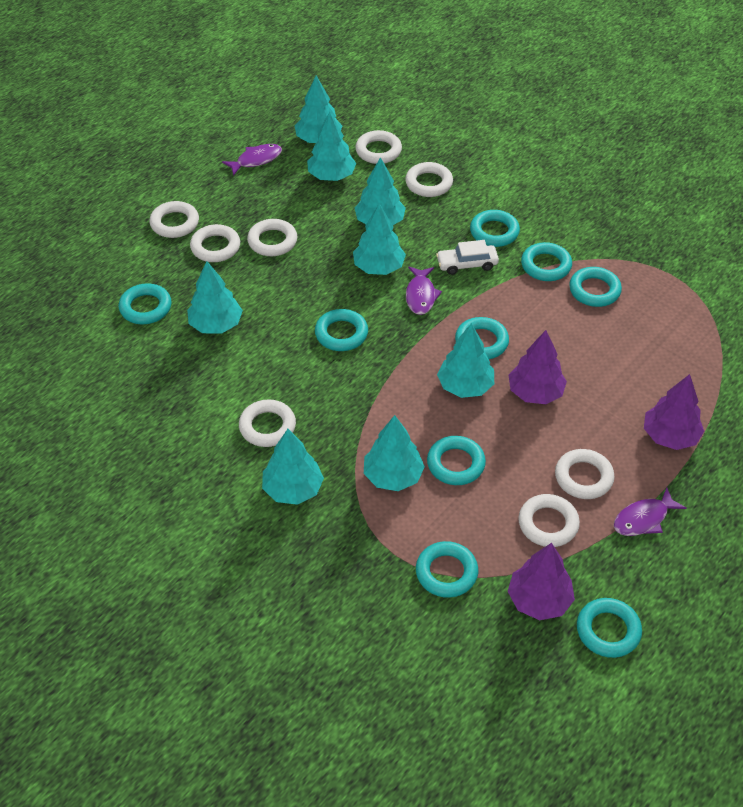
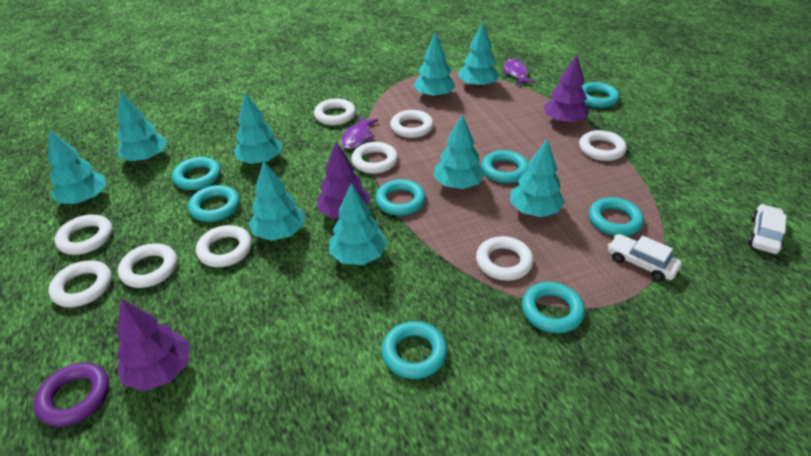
purple fish: [222,144,282,176] [406,267,442,315] [614,487,687,536] = 3 -> [341,116,378,149] [502,59,535,85] = 2
purple ring: none = 0 -> [33,362,109,427] = 1
turquoise ring: [119,283,172,324] [315,309,368,351] [416,541,478,598] [427,436,486,485] [455,317,509,359] [470,210,520,247] [521,242,572,281] [569,267,622,307] [577,598,642,658] = 9 -> [172,157,221,190] [188,185,240,222] [375,179,426,216] [381,321,447,379] [481,150,528,183] [522,282,585,333] [582,82,620,108] [589,197,644,236] = 8
turquoise tree: [187,261,243,334] [262,429,324,505] [295,76,342,143] [307,111,356,181] [353,203,406,275] [355,157,406,225] [364,415,425,491] [437,323,494,398] = 8 -> [48,130,106,204] [117,91,167,161] [234,93,282,164] [248,161,304,241] [329,184,387,265] [413,32,456,98] [434,115,485,189] [459,22,499,88] [510,139,565,217] = 9
white car: [436,240,499,275] = 1 -> [608,234,682,281] [748,204,787,254] = 2
white ring: [149,201,199,238] [190,224,240,262] [239,399,296,447] [247,219,297,256] [355,130,402,164] [405,162,453,197] [518,494,580,547] [555,449,615,499] = 8 -> [48,260,112,307] [55,214,113,255] [118,243,177,288] [196,225,252,267] [314,98,356,125] [351,142,398,174] [390,110,434,138] [476,236,534,281] [579,130,627,161] = 9

